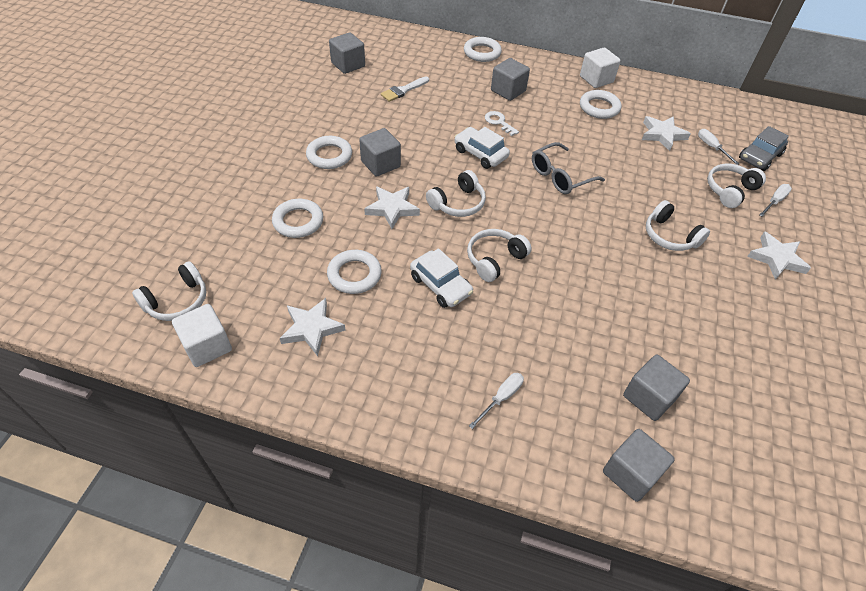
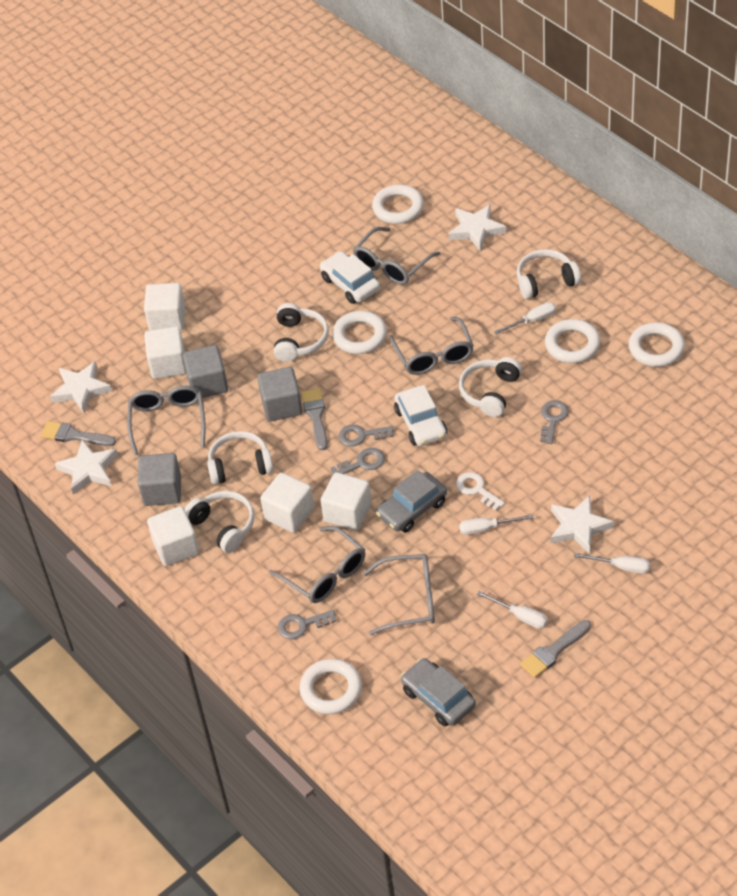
grey brush: none = 0 -> [41,421,116,446] [301,388,327,450] [520,620,591,678] = 3
grey car: [739,126,789,171] = 1 -> [376,470,447,533] [401,658,476,726] = 2
grey cube: [329,32,365,74] [359,128,401,177] [491,58,530,101] [603,429,675,502] [623,355,690,421] = 5 -> [138,453,181,506] [183,345,228,398] [257,367,303,422] = 3
grey glasses: [532,142,605,194] = 1 -> [127,386,206,456] [269,526,365,603] [353,227,440,285] [363,554,435,635] [389,317,474,375] = 5
grey key: none = 0 -> [278,610,336,639] [330,448,385,475] [339,425,394,446] [540,400,569,444] = 4
white brush: [381,76,429,102] = 1 -> none = 0
white cube: [172,304,232,367] [580,48,621,88] = 2 -> [144,283,185,331] [144,326,186,379] [147,506,199,566] [260,473,314,533] [320,472,372,531] = 5
white screwdriver: [469,373,524,429] [698,129,739,165] [759,184,792,217] = 3 -> [459,514,534,535] [477,591,548,629] [494,302,556,334] [574,553,650,574] = 4

